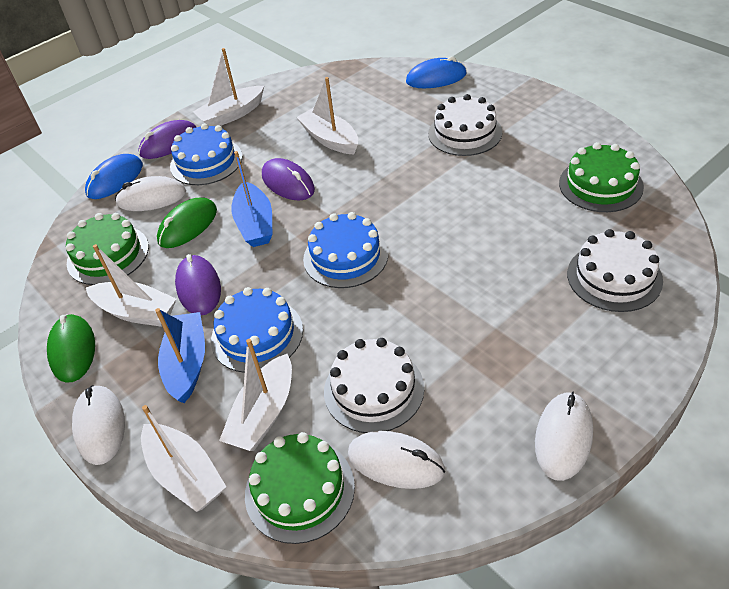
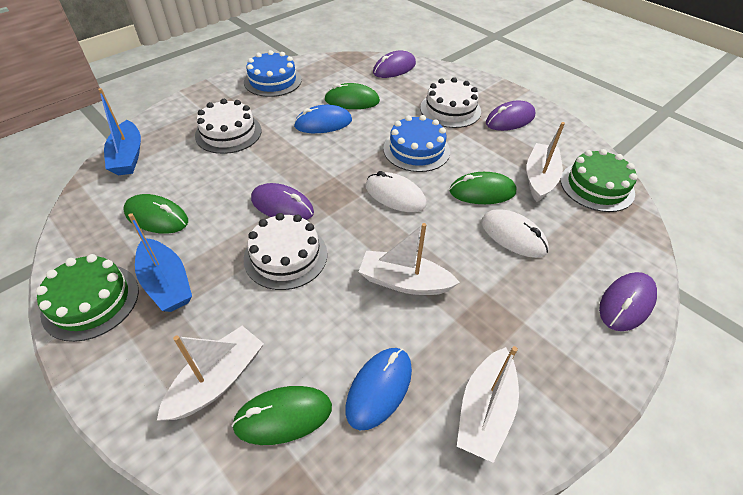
blue cake: [170,123,243,185] [211,287,303,373] [303,212,388,288] = 3 -> [244,50,302,97] [383,115,450,172] = 2
green cake: [66,213,149,285] [245,432,355,544] [559,142,644,212] = 3 -> [36,254,139,342] [560,149,638,212] = 2
green mouse: [47,314,95,383] [157,197,217,248] = 2 -> [123,194,188,234] [231,386,332,445] [324,83,380,109] [450,172,516,204] = 4
purple mouse: [138,120,196,159] [175,254,221,315] [262,158,315,201] = 3 -> [251,183,314,220] [373,50,416,78] [486,100,535,131] [599,272,657,331] = 4
white boat: [86,244,176,327] [141,405,226,512] [193,48,264,126] [219,339,292,451] [296,77,358,154] = 5 -> [157,326,264,420] [359,223,460,295] [457,346,519,463] [526,122,565,202] = 4
white mouse: [72,385,125,465] [115,176,186,211] [348,431,445,489] [535,391,593,481] = 4 -> [366,171,427,212] [481,209,549,258] = 2

